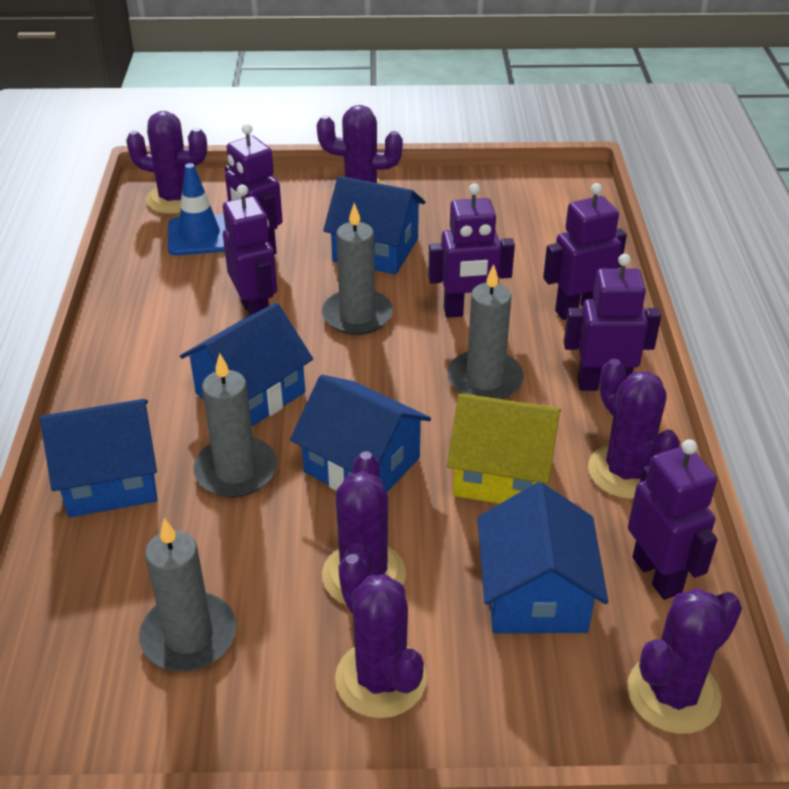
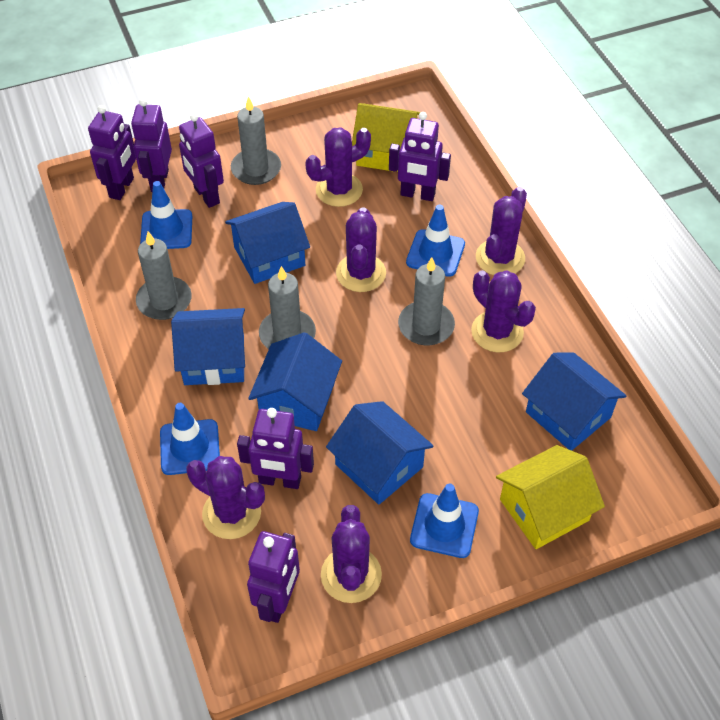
blue traffic cone: [168,163,226,255] = 1 -> [140,181,192,249] [160,403,220,475] [406,205,465,277] [410,483,479,558] = 4
yellow house: [447,394,561,504] = 1 -> [352,103,420,172] [496,445,605,549] = 2

